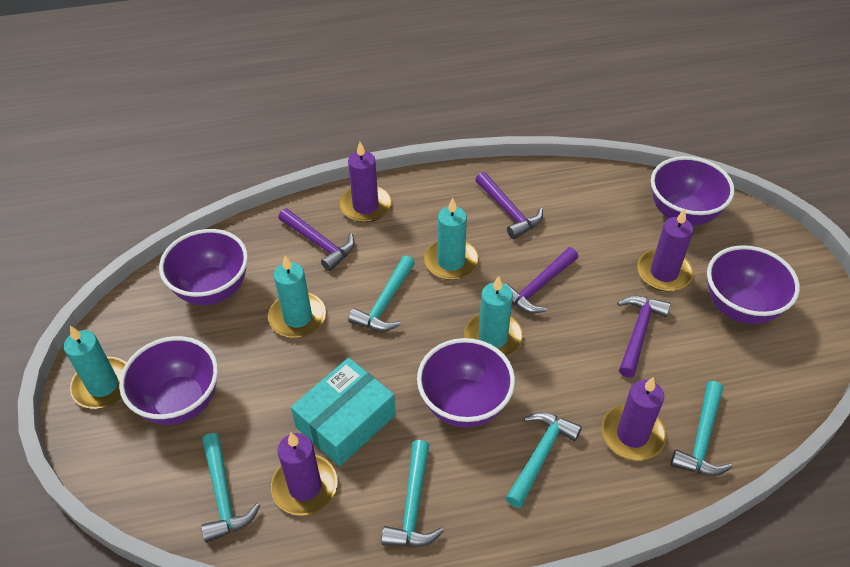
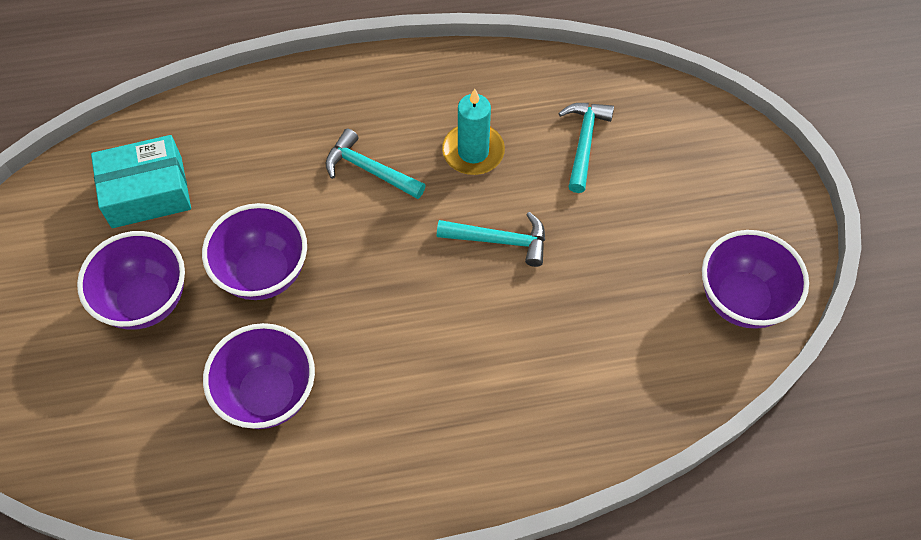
purple bowl: [119,336,218,425] [159,229,248,305] [417,338,515,428] [651,156,735,226] [707,245,800,324] = 5 -> [77,231,185,330] [202,203,307,300] [203,323,315,429] [702,230,809,329] = 4
purple candle: [271,433,338,516] [339,142,391,223] [601,377,666,461] [637,209,694,292] = 4 -> none = 0
purple hammer: [278,208,355,271] [475,172,543,239] [506,247,578,313] [617,296,671,378] = 4 -> none = 0
turquoise candle: [64,326,126,409] [268,255,326,338] [424,198,479,280] [464,276,523,357] = 4 -> [442,89,505,175] = 1
turquoise hammer: [201,433,260,542] [348,256,415,331] [381,440,444,547] [506,412,582,508] [671,381,732,476] = 5 -> [326,128,426,199] [437,212,545,267] [558,103,614,193] = 3

